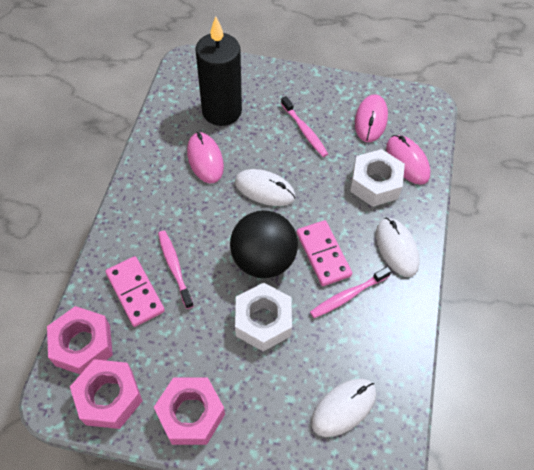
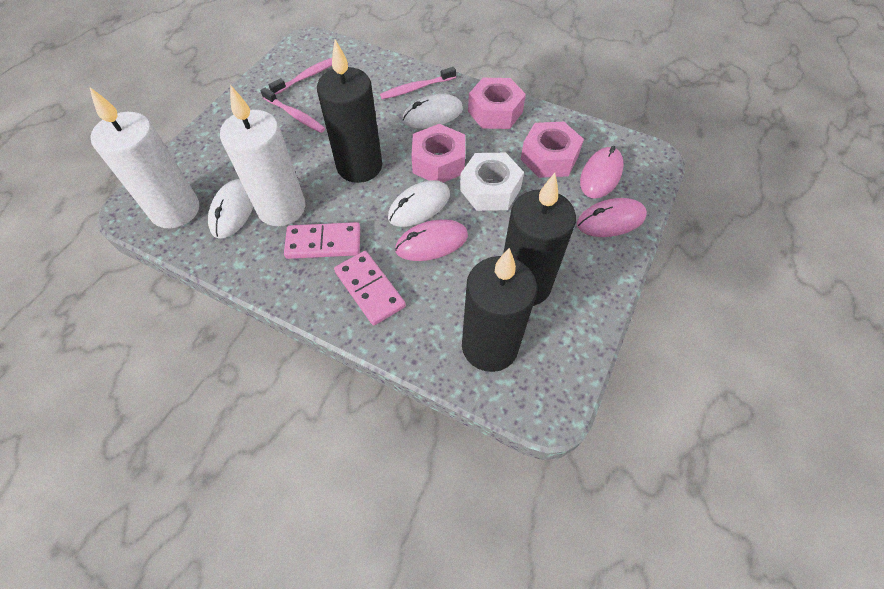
black ball: [230,210,298,278] = 1 -> none = 0
black candle: [195,16,242,126] = 1 -> [317,39,382,183] [462,248,537,372] [503,173,576,306] = 3
white candle: none = 0 -> [90,87,199,229] [220,85,306,226] = 2
white nut: [235,282,292,351] [350,149,405,207] = 2 -> [460,153,524,211] = 1

